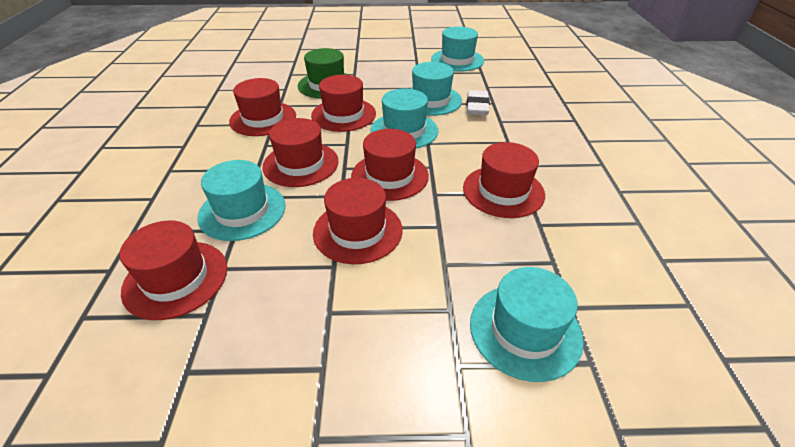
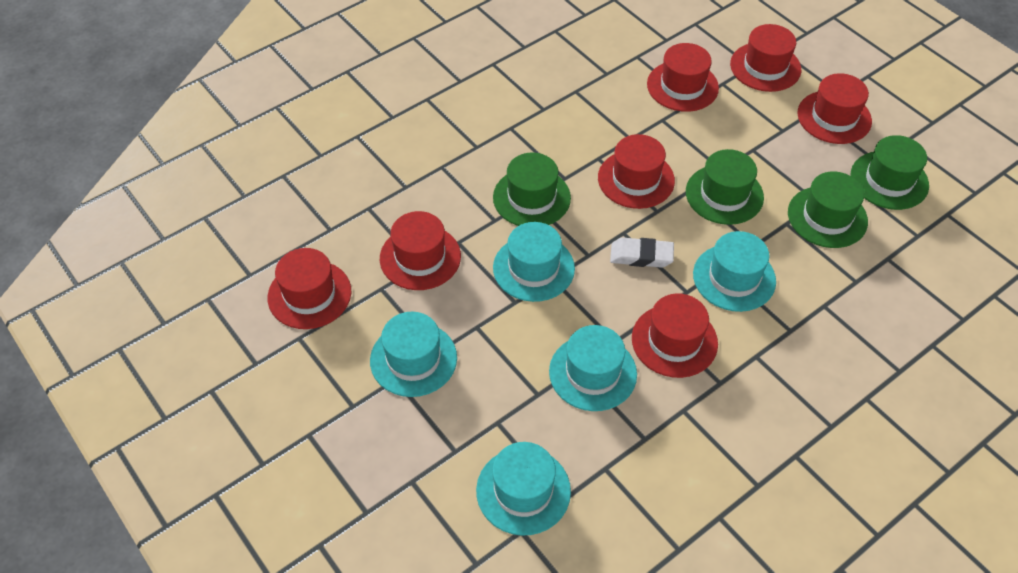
green hat: [298,48,349,99] = 1 -> [493,152,571,226] [686,149,764,225] [788,172,868,248] [851,135,929,210] = 4

